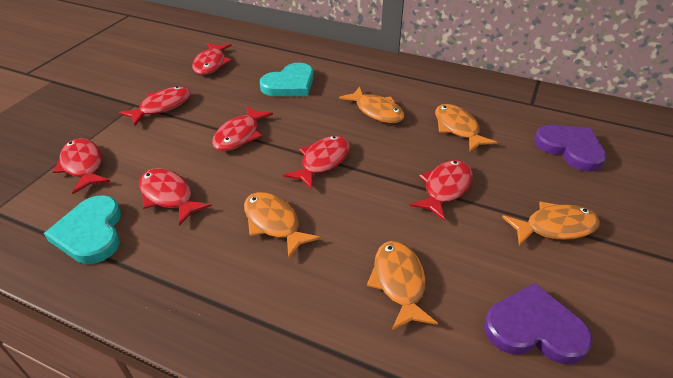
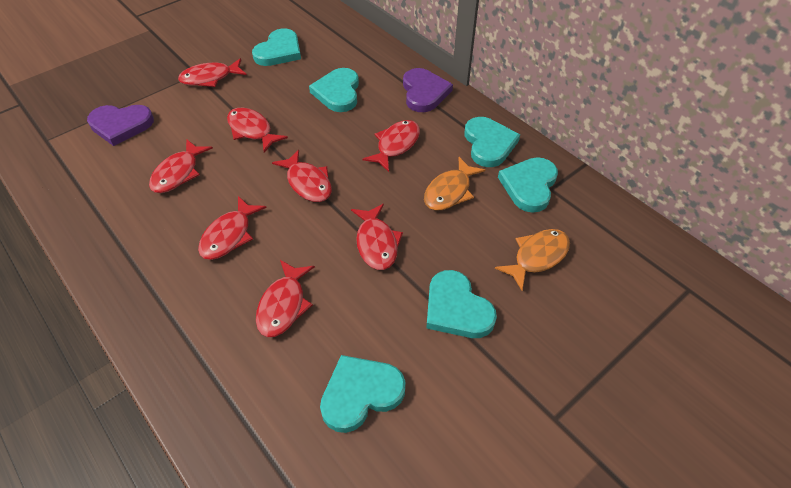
orange fish: [244,192,321,259] [339,86,404,123] [367,241,438,330] [435,104,497,152] [502,201,600,246] = 5 -> [424,157,485,211] [495,229,570,291] = 2
red fish: [53,138,110,194] [119,86,191,126] [139,168,212,226] [192,43,232,75] [212,106,273,151] [283,136,350,190] [410,160,473,221] = 7 -> [149,139,213,193] [178,58,246,87] [198,196,267,260] [227,107,288,153] [256,260,315,337] [272,150,332,202] [351,204,403,270] [362,120,420,172] = 8
turquoise heart: [44,195,121,264] [260,63,314,96] = 2 -> [252,28,301,66] [309,68,359,112] [320,355,405,433] [426,270,497,338] [465,117,520,167] [498,157,558,213] = 6

